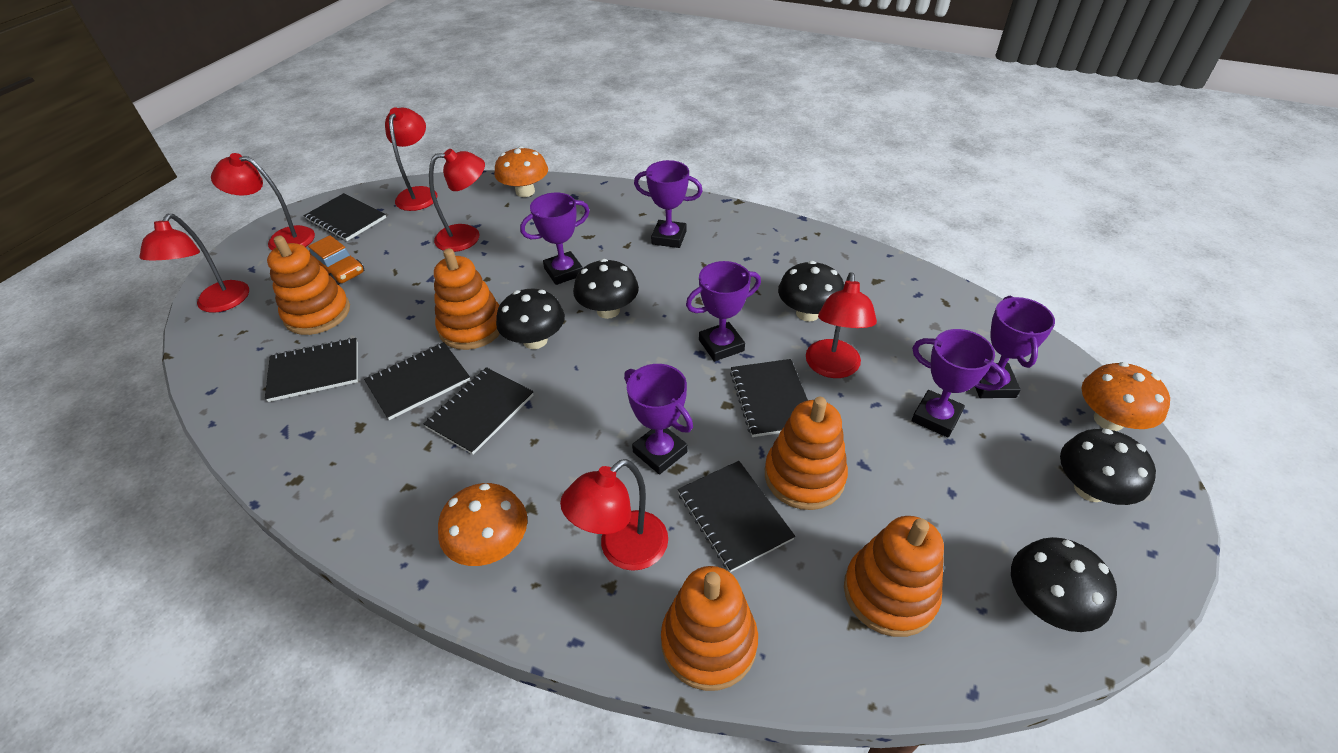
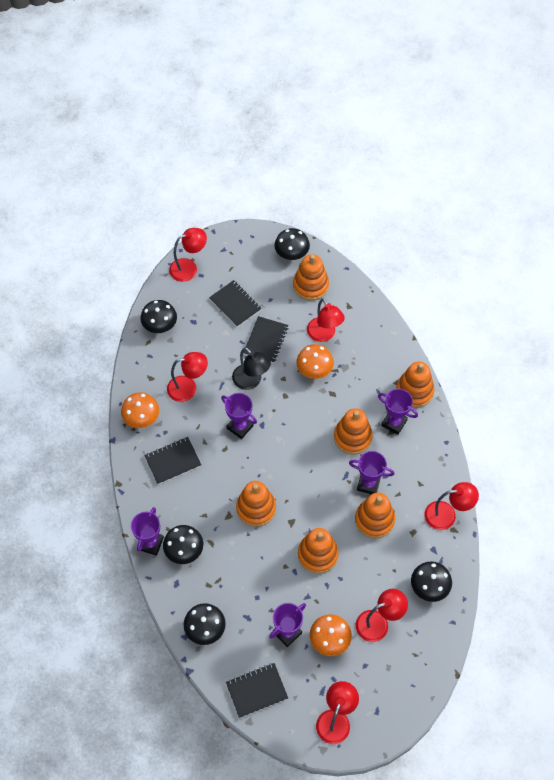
black lamp: none = 0 -> [232,347,271,390] = 1
black notebook: [265,338,358,402] [303,193,386,241] [364,342,470,420] [424,367,534,455] [678,461,795,572] [730,359,808,437] = 6 -> [144,437,201,485] [209,280,262,327] [226,663,288,718] [244,316,289,363] = 4
orange car: [308,235,364,285] = 1 -> none = 0
orange stacking toy: [267,236,350,335] [434,248,500,350] [661,566,758,691] [765,397,848,510] [844,516,944,637] = 5 -> [236,481,276,527] [293,254,329,301] [298,528,339,574] [334,408,373,454] [355,493,395,539] [396,362,434,408] = 6
purple trophy: [520,193,590,285] [624,364,693,475] [634,160,703,248] [686,261,761,361] [912,329,1007,438] [975,296,1055,398] = 6 -> [131,507,164,556] [221,393,257,439] [269,603,306,647] [349,451,394,494] [378,389,418,435] = 5

